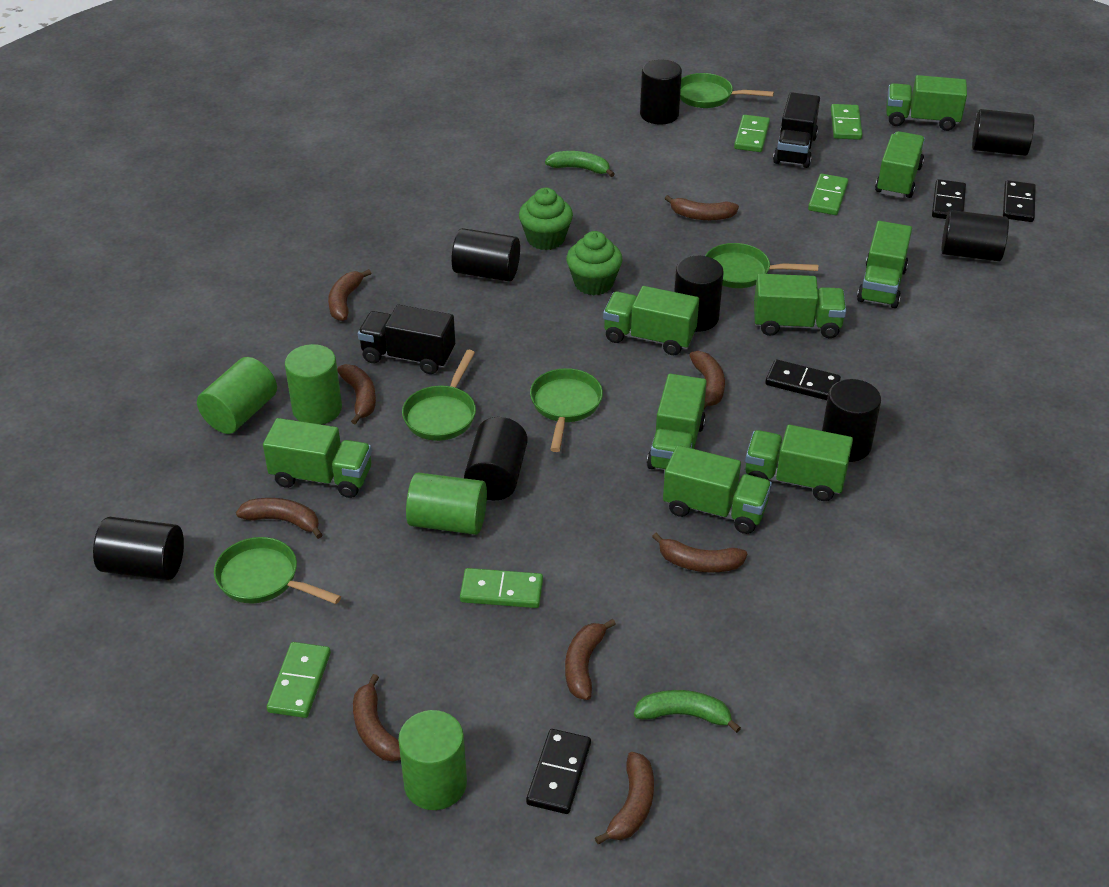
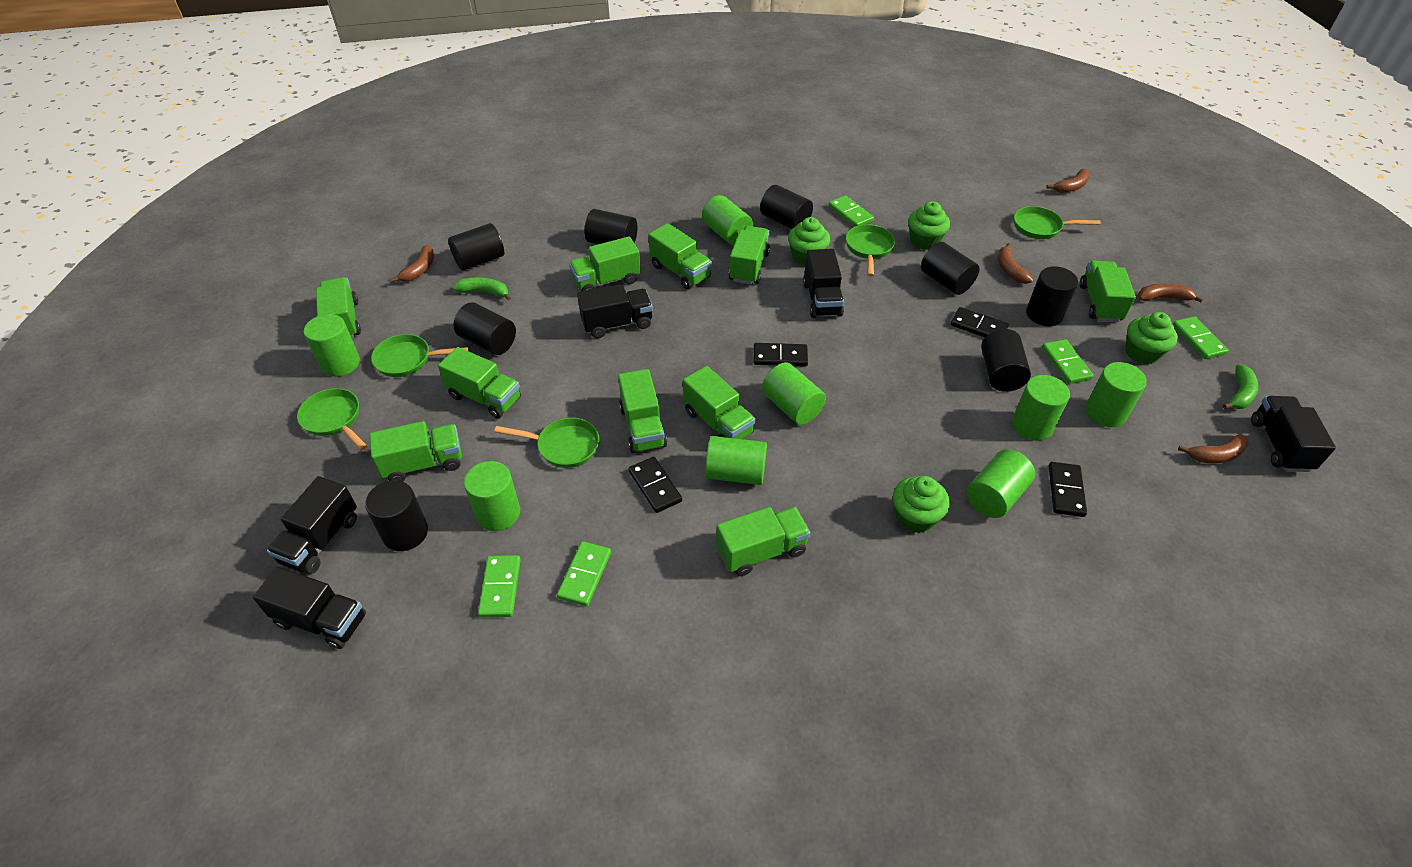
black truck: [358,305,455,374] [773,92,820,168] = 2 -> [253,567,366,649] [267,476,357,574] [577,284,653,338] [803,249,844,318] [1251,396,1336,472] = 5
brown banana: [236,498,322,539] [328,269,371,321] [337,364,376,425] [353,674,401,762] [565,619,616,700] [595,752,654,844] [652,533,747,572] [664,195,739,220] [689,351,725,409] = 9 -> [390,245,434,282] [998,243,1033,284] [1046,169,1090,193] [1138,284,1203,303] [1178,434,1249,463] = 5
green cupcake: [519,188,573,250] [566,231,623,295] = 2 -> [788,217,830,266] [893,476,950,533] [908,201,950,250] [1125,312,1178,365] = 4
green cylinder: [197,357,277,434] [285,344,342,425] [398,710,467,810] [406,472,487,535] = 4 -> [304,314,360,377] [464,461,520,531] [702,195,753,245] [705,436,767,485] [762,362,826,425] [967,449,1035,518] [1012,375,1070,441] [1085,362,1147,427] = 8
green truck: [263,418,372,498] [603,286,699,355] [647,373,707,470] [663,445,772,534] [745,425,853,501] [754,274,846,338] [857,221,912,308] [875,131,925,198] [886,75,967,131] = 9 -> [316,277,361,338] [370,421,462,482] [438,347,521,419] [569,236,641,292] [618,369,667,453] [648,223,712,290] [683,366,755,439] [716,507,810,576] [729,226,770,284] [1080,261,1136,322] = 10

